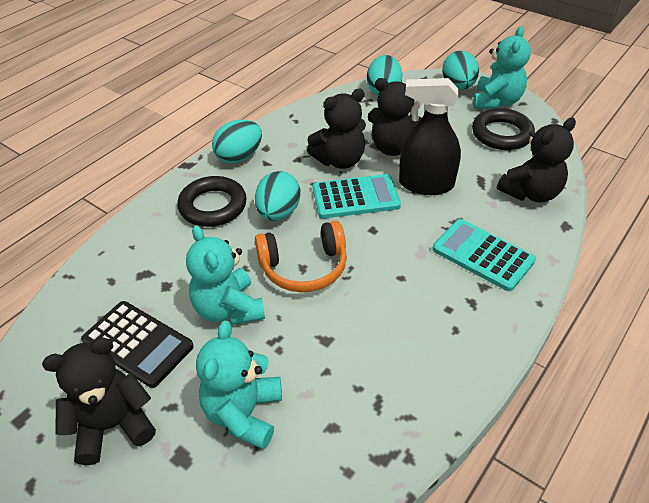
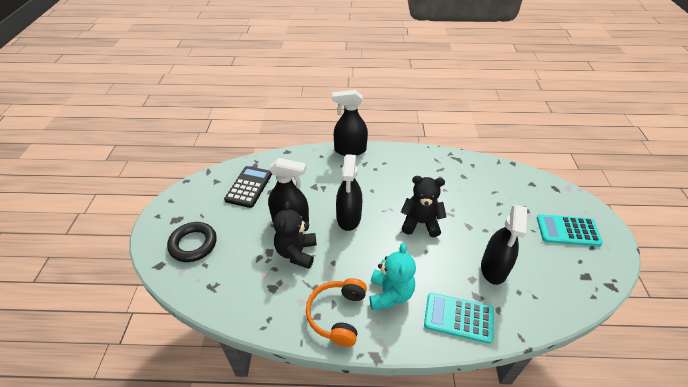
black ring: [177,176,247,227] [472,108,535,150] = 2 -> [167,222,217,262] = 1
black spray bottle: [399,78,461,195] = 1 -> [268,158,309,223] [332,90,368,156] [336,154,362,231] [481,205,527,285] = 4
black teddy bear: [42,338,156,465] [307,88,366,169] [368,78,422,156] [497,118,576,203] = 4 -> [273,201,317,269] [401,176,446,237] = 2
turquoise egg: [212,120,262,163] [255,171,300,221] [367,55,402,95] [442,51,479,90] = 4 -> none = 0
turquoise teddy bear: [186,225,265,325] [196,321,282,449] [473,26,531,109] = 3 -> [369,243,416,310] = 1

